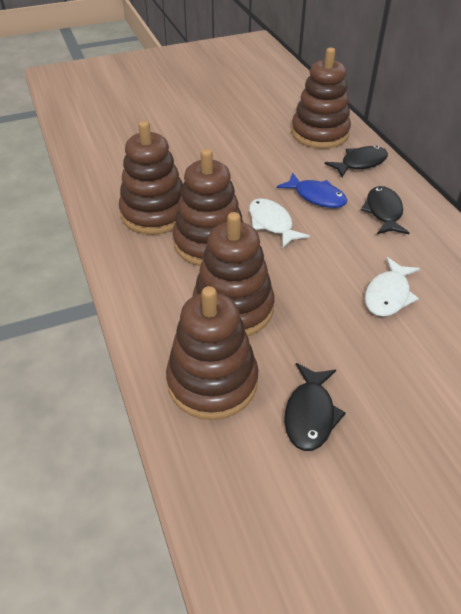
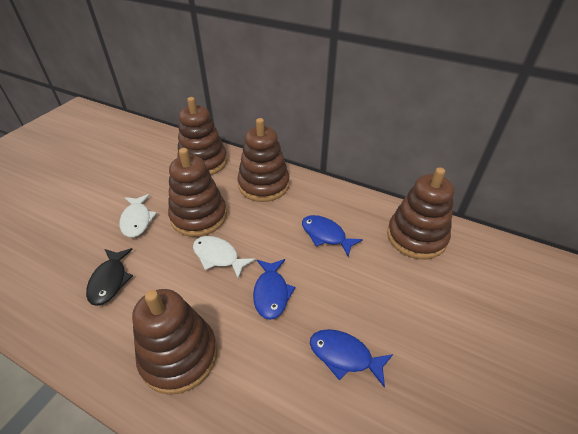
black fish: [284,363,346,451] [325,146,388,177] [361,186,409,234] = 3 -> [86,248,133,306] = 1
blue fish: [277,173,347,208] = 1 -> [253,259,295,320] [302,215,363,257] [310,329,393,388] = 3

